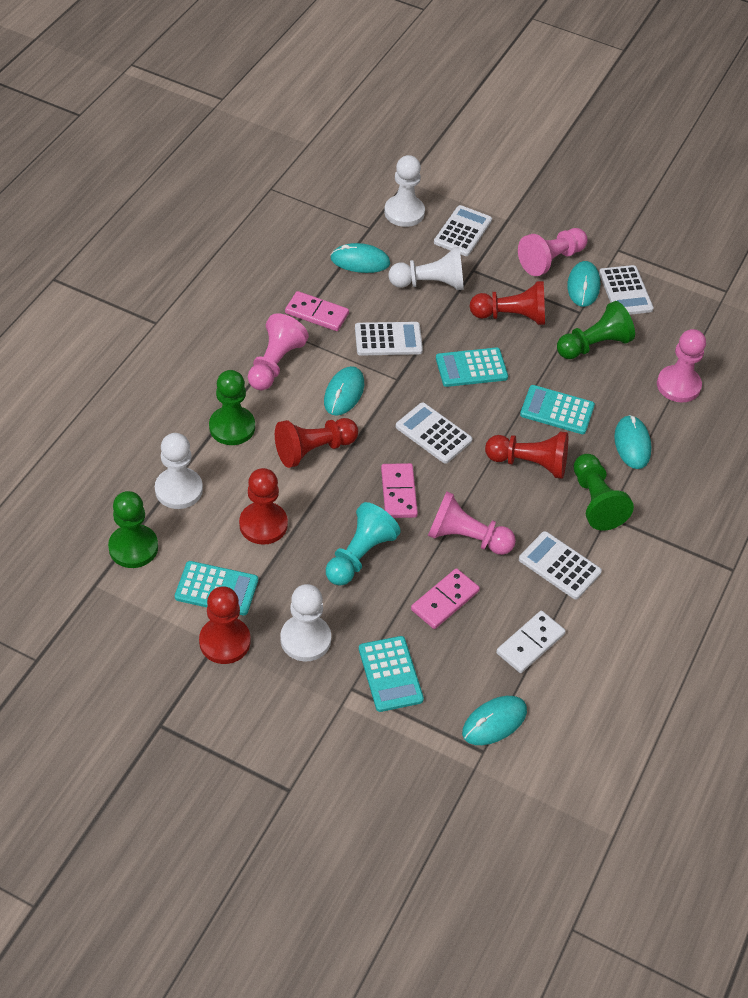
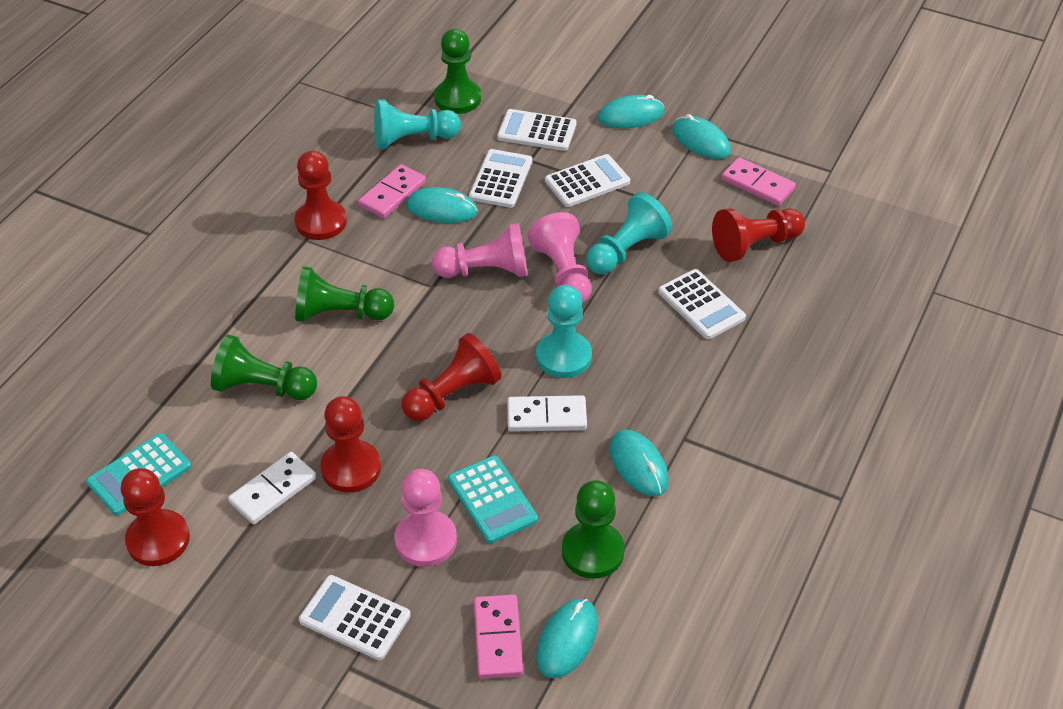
pink pawn: [248,313,309,390] [428,491,516,555] [518,228,588,276] [657,329,706,402] = 4 -> [394,469,457,567] [432,223,527,278] [527,212,592,303] = 3
turquoise calculator: [175,561,258,615] [359,636,424,712] [436,348,508,387] [520,385,595,434] = 4 -> [86,433,191,515] [448,455,538,543] = 2
turquoise pawn: [326,502,401,586] = 1 -> [374,100,461,149] [536,285,592,378] [586,192,672,274] = 3
white domino: [496,611,566,673] = 1 -> [228,452,317,524] [507,395,587,432] = 2
white pawn: [155,433,203,509] [280,584,331,662] [384,155,425,227] [388,247,464,290] = 4 -> none = 0

